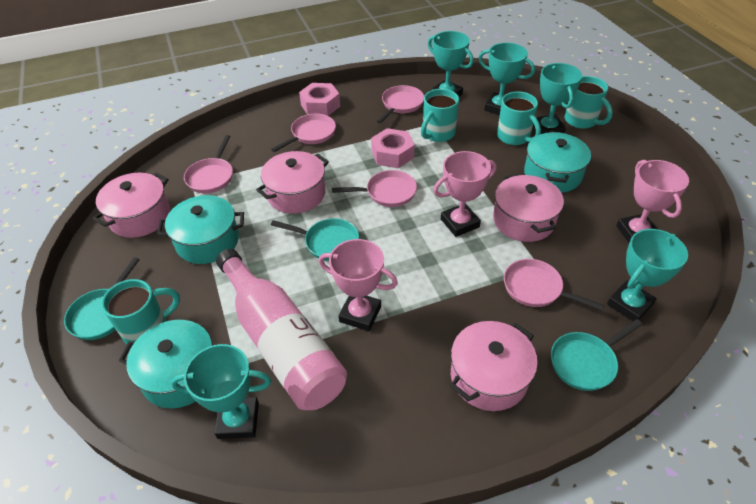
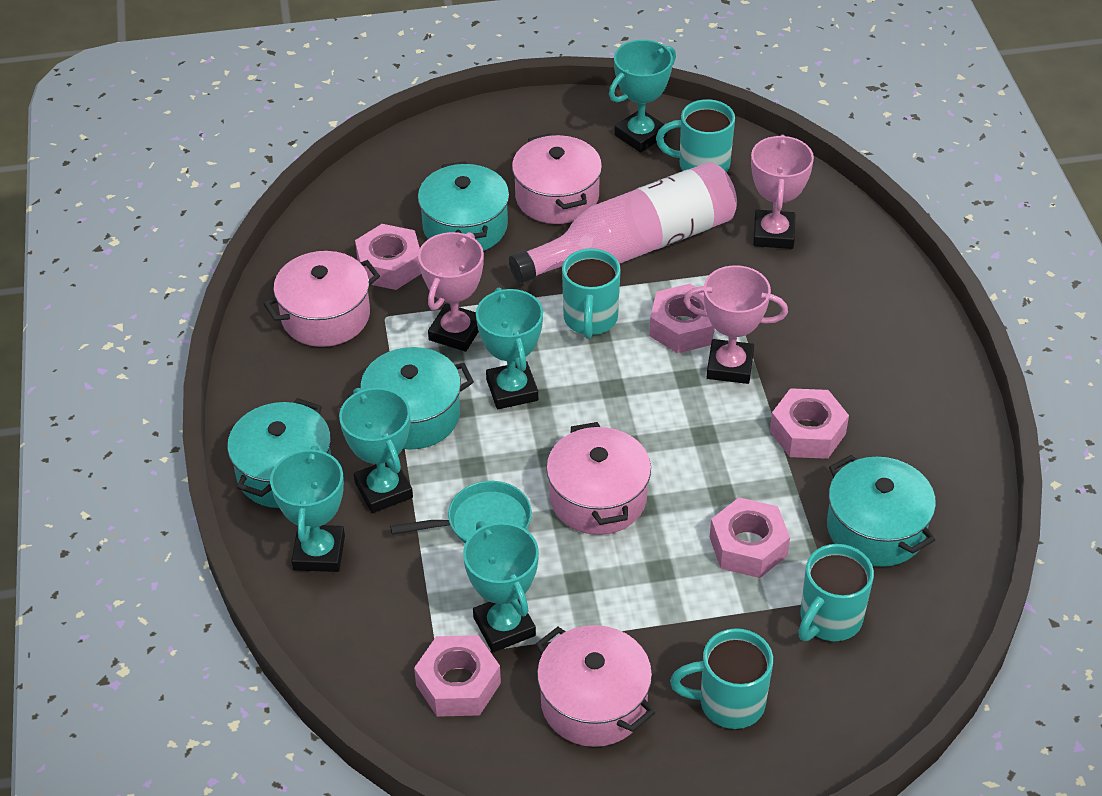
pink nut: [299,83,340,116] [371,128,415,168] = 2 -> [355,224,421,290] [414,635,501,717] [649,284,715,354] [710,497,790,578] [770,388,849,459] = 5
pink pan: [184,135,233,193] [271,114,336,152] [332,170,417,207] [377,85,424,124] [504,259,605,311] = 5 -> none = 0
turquoise pan: [64,257,140,340] [271,218,359,261] [551,319,643,391] = 3 -> [390,481,532,543] = 1
turquoise pot: [119,320,213,408] [157,195,244,264] [524,131,591,193] = 3 -> [227,398,331,508] [348,347,474,449] [418,161,509,251] [827,455,936,567] = 4

